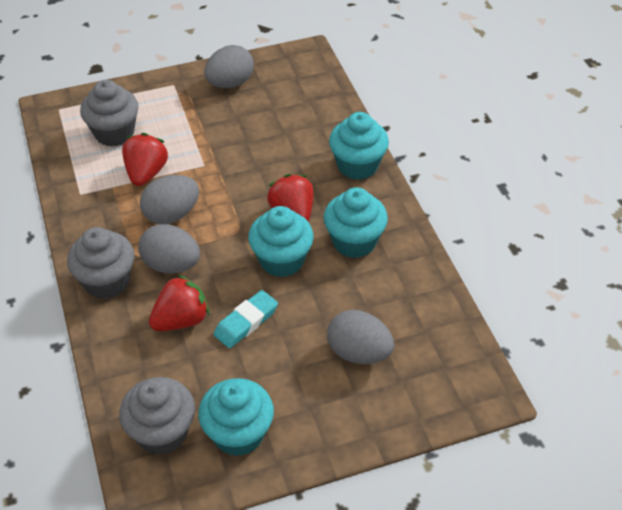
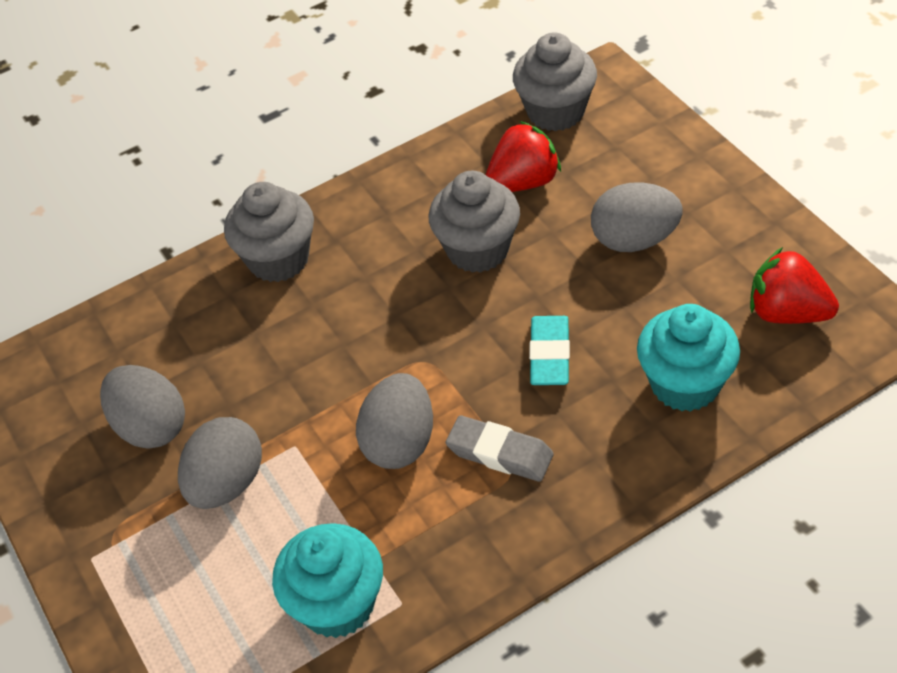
grey eraser: none = 0 -> [445,415,554,482] = 1
red strawberry: [122,133,168,186] [149,275,209,331] [267,174,314,222] = 3 -> [486,121,561,192] [750,247,839,324] = 2
turquoise cupcake: [198,378,274,456] [248,206,314,277] [324,187,388,258] [329,112,389,180] = 4 -> [272,523,383,638] [637,304,740,412] = 2

